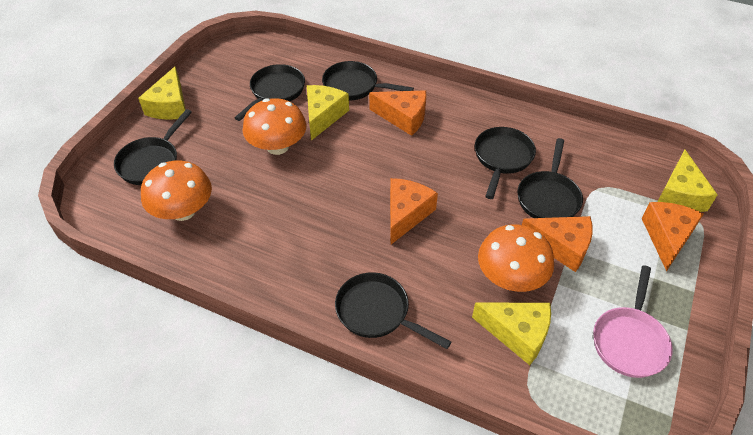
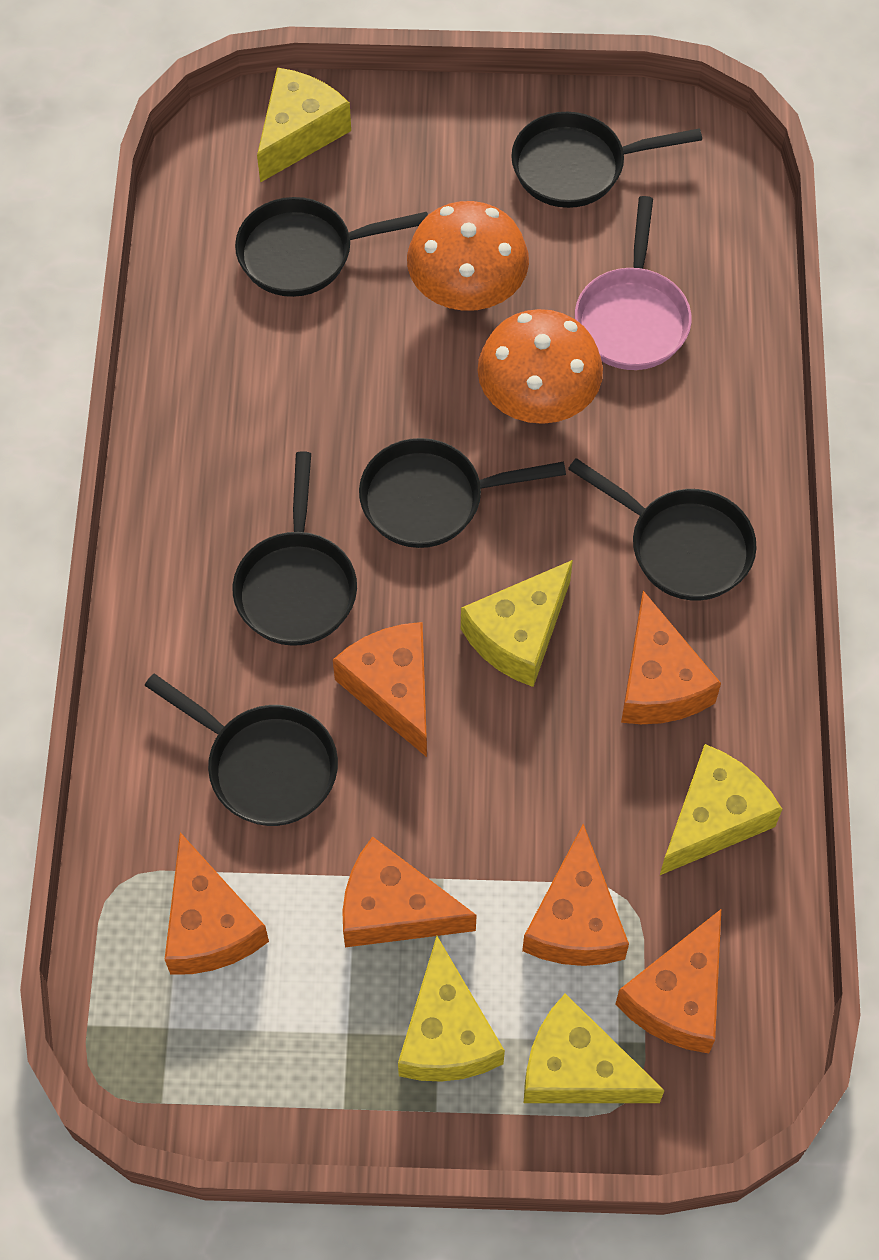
orange cheese: [369,90,426,136] [390,178,438,244] [522,216,593,272] [641,202,704,271] = 4 -> [165,832,269,975] [333,622,427,757] [342,836,477,947] [522,824,629,966] [616,909,721,1053] [621,591,721,724] = 6
orange mushroom: [141,160,212,221] [242,98,307,155] [478,225,554,292] = 3 -> [407,201,529,311] [478,309,603,424] = 2
yellow cheese: [138,66,186,120] [307,85,349,141] [472,302,551,365] [658,150,718,212] = 4 -> [257,67,351,183] [398,936,505,1082] [461,560,573,687] [524,994,665,1103] [660,744,782,875] = 5

